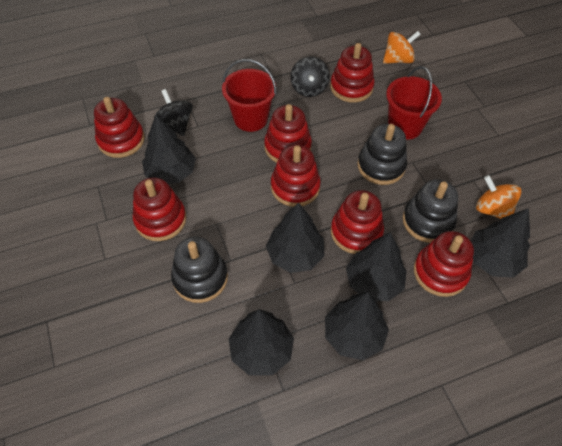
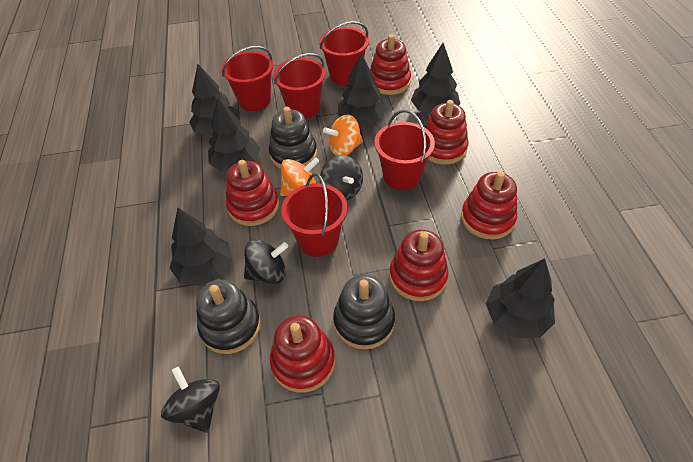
black spinning top: [154,89,193,136] [290,56,330,97] = 2 -> [161,367,220,433] [244,239,288,284] [320,155,363,200] = 3
red bucket: [222,59,276,132] [386,66,442,140] = 2 -> [222,46,273,111] [273,53,326,119] [281,173,347,257] [319,21,369,85] [374,110,435,190] = 5
red stacking toy: [94,97,145,158] [133,178,186,241] [264,104,312,163] [271,145,321,207] [330,43,375,103] [331,190,384,254] [414,231,474,297] = 7 -> [226,160,279,226] [270,315,335,393] [370,34,411,95] [389,230,449,301] [425,100,469,165] [461,171,517,239] = 6

